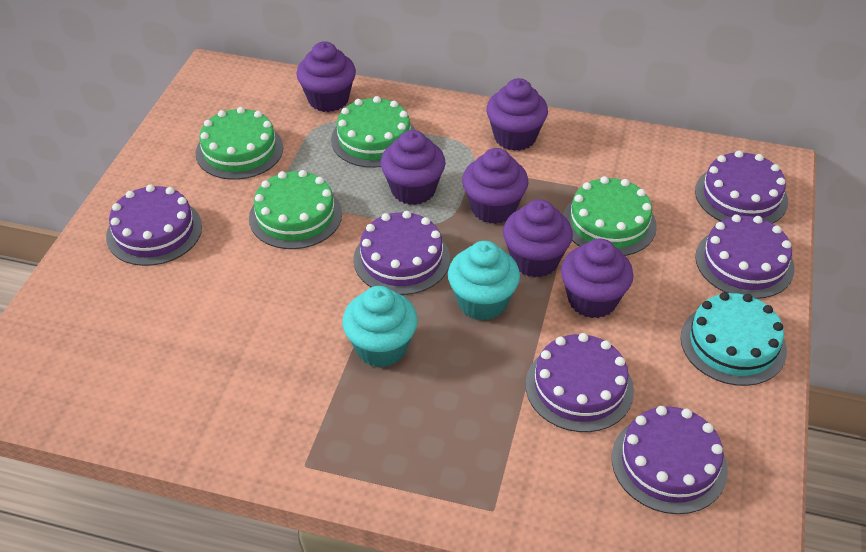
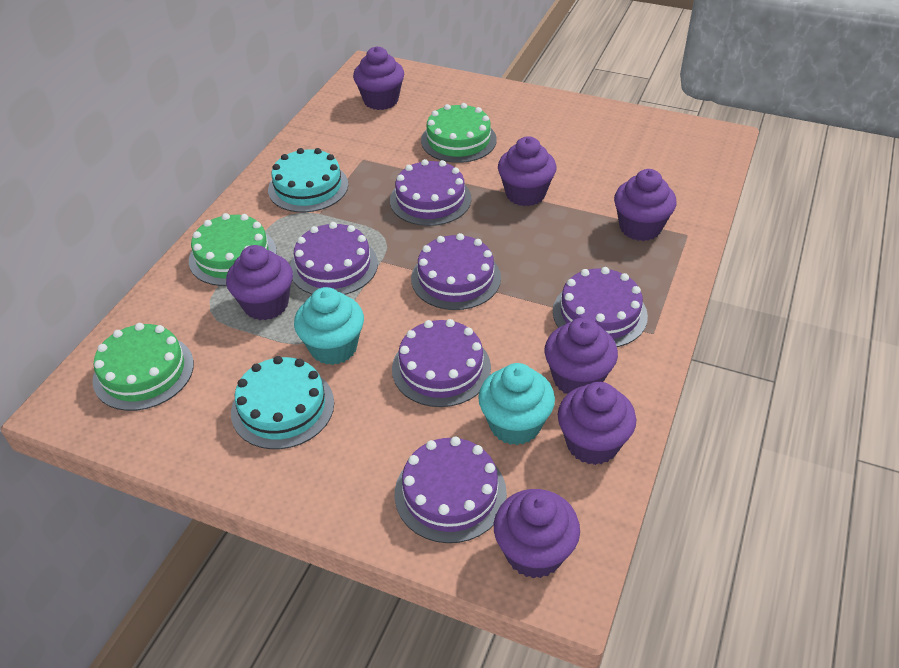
green cake: [196,107,283,180] [249,170,342,249] [331,96,415,168] [563,176,657,256] = 4 -> [93,323,194,411] [189,213,277,286] [421,103,497,163] = 3
purple cupcake: [296,41,356,112] [381,130,446,205] [462,148,528,224] [486,78,548,151] [503,199,573,278] [561,239,634,318] = 6 -> [226,245,293,320] [353,46,404,110] [494,489,580,579] [498,136,556,206] [544,317,618,394] [558,382,636,465] [614,169,676,241] = 7
turquoise cake: [681,292,787,386] = 1 -> [231,356,334,449] [268,148,348,212] = 2

